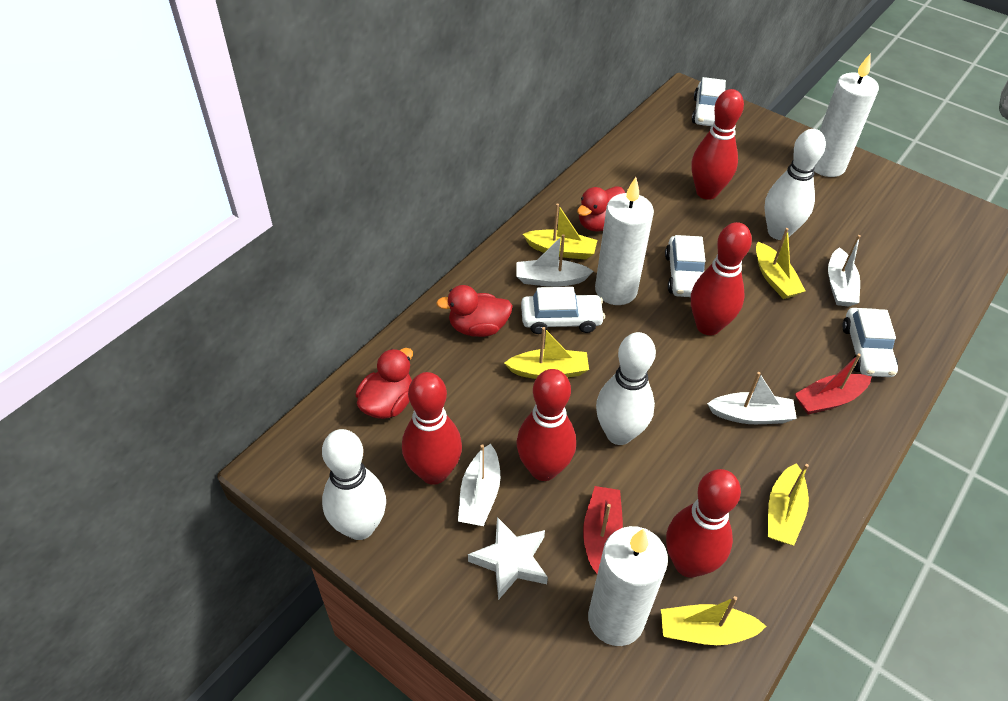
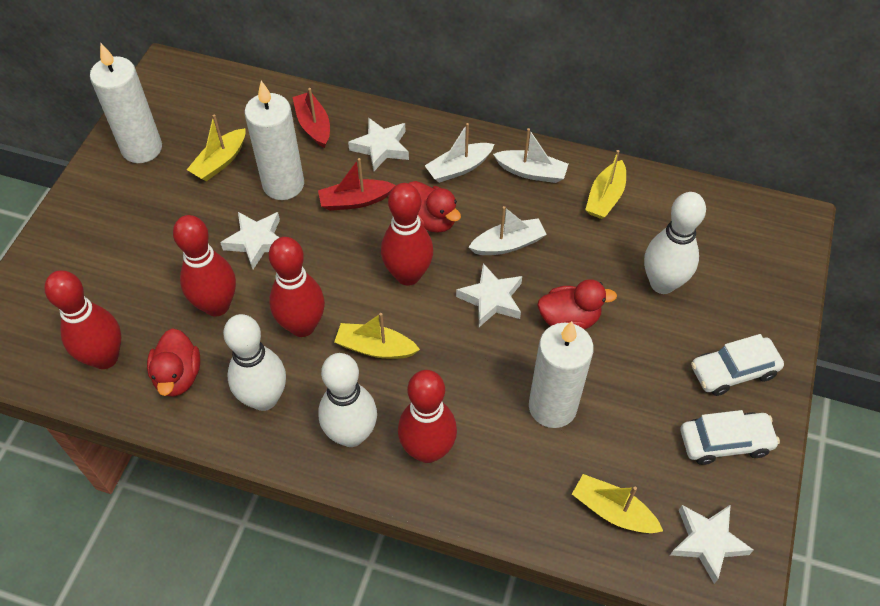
white boat: [458,444,500,526] [517,234,593,287] [707,372,797,424] [828,235,861,307] = 4 -> [425,123,494,183] [468,206,547,255] [493,128,568,183] = 3
white car: [521,287,605,334] [665,235,705,297] [692,77,726,126] [842,308,898,377] = 4 -> [681,410,780,465] [691,334,784,396] = 2
white star: [468,517,548,600] = 1 -> [220,212,280,269] [348,118,409,171] [456,263,522,327] [670,505,753,584] = 4
yellow boat: [504,327,589,379] [523,203,597,260] [661,596,766,645] [756,228,806,299] [768,463,809,545] = 5 -> [187,115,245,181] [334,313,420,359] [572,474,663,533] [585,150,626,219] = 4

